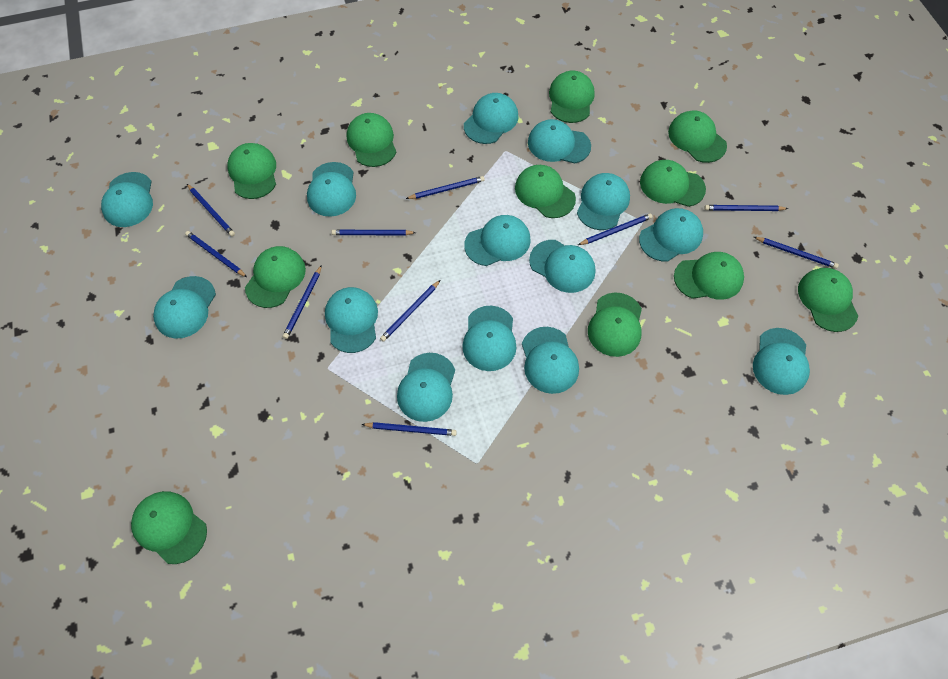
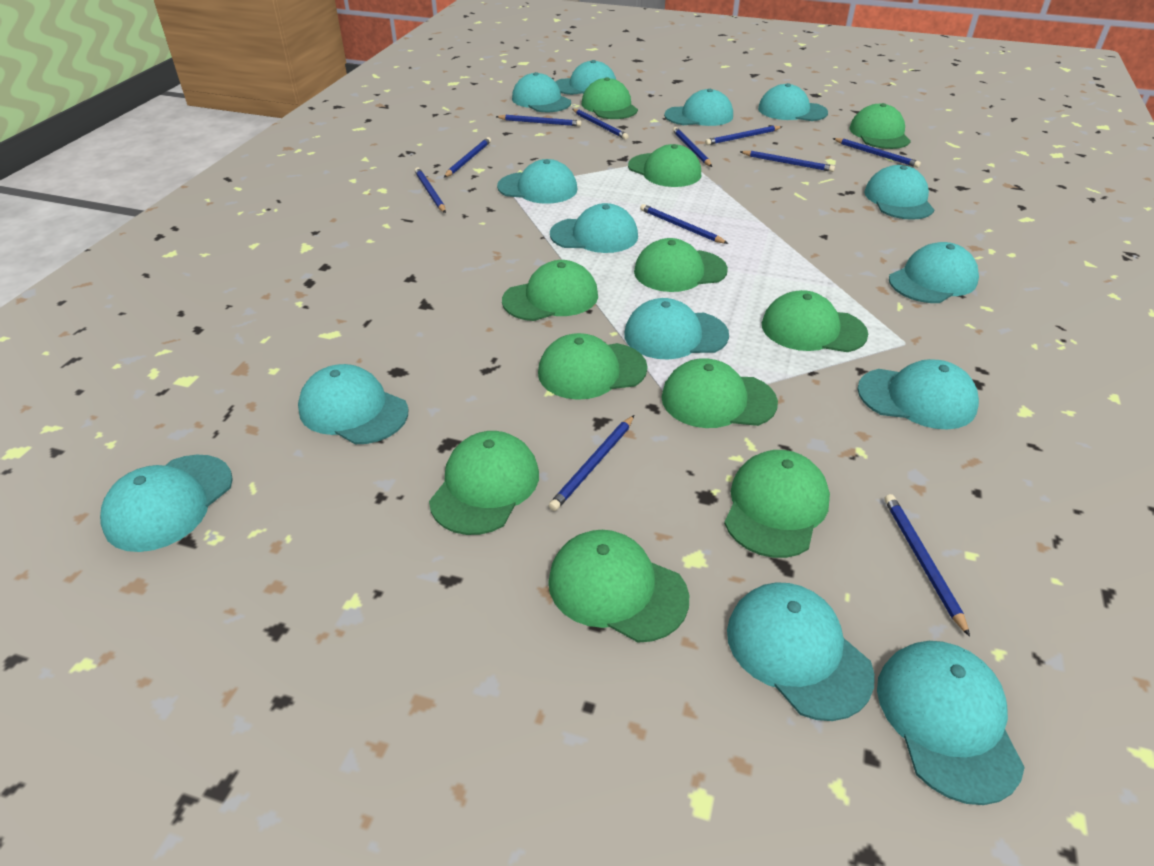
blue pencil: [185,231,247,277] [187,184,235,236] [283,265,322,339] [331,230,416,235] [362,422,457,436] [380,280,440,342] [406,176,485,199] [578,213,652,245] [704,205,788,211] [754,237,839,269] = 10 -> [414,168,446,213] [444,137,491,178] [496,115,581,126] [549,415,634,511] [572,109,629,139] [640,204,728,244] [673,127,712,167] [705,126,782,145] [740,151,835,172] [833,138,921,168] [884,494,970,637] = 11

